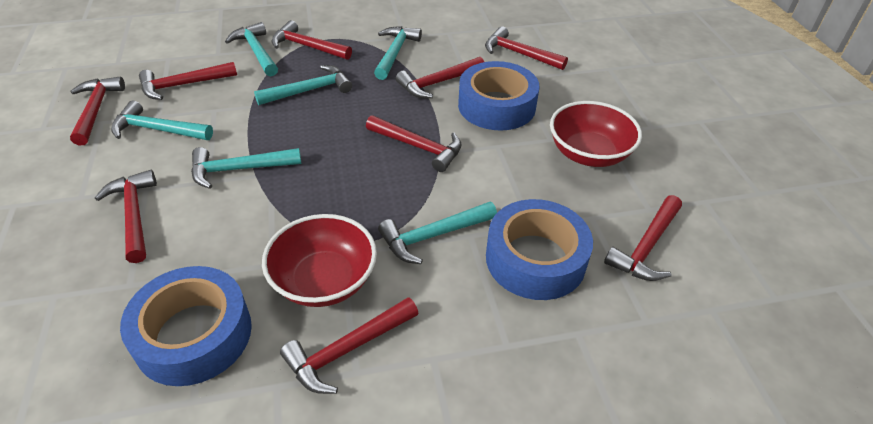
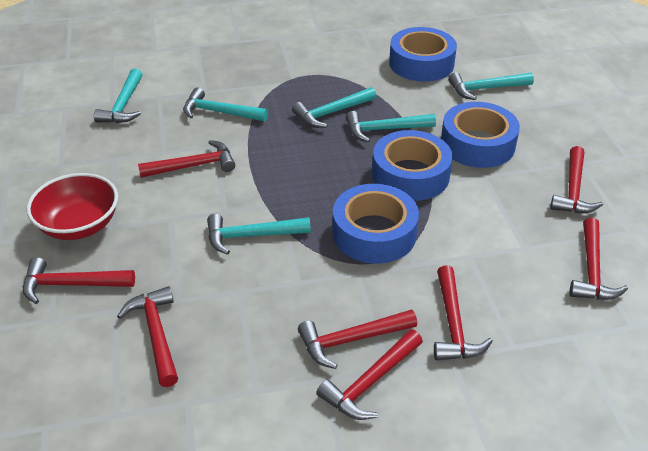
blue tape: [120,266,252,386] [458,61,540,130] [486,199,593,300] = 3 -> [332,184,419,264] [372,130,453,201] [389,27,457,82] [441,102,520,168] = 4
red bowl: [262,214,377,307] [550,101,642,167] = 2 -> [27,173,118,240] = 1
red hammer: [70,77,125,146] [95,170,157,263] [139,62,237,100] [271,20,352,60] [280,297,418,394] [366,115,461,172] [396,57,484,98] [485,26,568,70] [604,195,682,281] = 9 -> [23,257,135,304] [117,286,178,387] [138,140,235,178] [298,310,417,369] [316,329,423,420] [434,265,493,361] [550,146,603,213] [570,218,628,300] = 8

